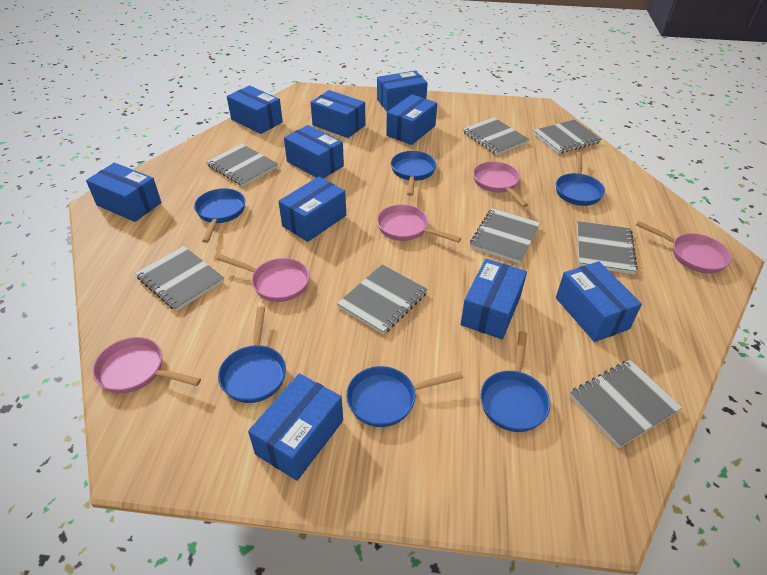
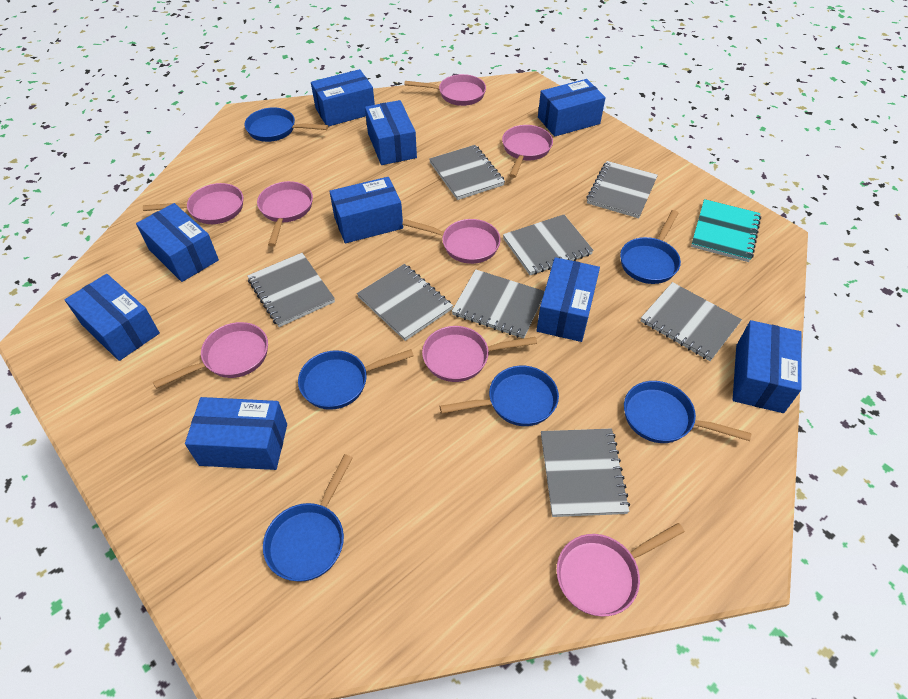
blue box: [86,163,161,222] [227,85,283,134] [248,373,343,481] [278,177,346,242] [284,125,344,179] [311,90,365,138] [377,70,428,111] [386,94,437,145] [460,259,527,339] [556,261,642,342] = 10 -> [65,274,160,361] [136,203,219,282] [185,397,287,470] [311,69,375,127] [330,177,403,243] [365,100,417,165] [536,257,600,342] [538,79,606,137] [733,320,802,413] = 9
pink pan: [92,337,201,394] [217,254,309,302] [377,204,461,243] [473,161,528,207] [636,221,731,273] = 5 -> [143,183,243,224] [153,322,268,389] [257,181,313,247] [402,219,501,264] [404,74,486,106] [422,326,537,382] [502,125,553,178] [557,523,685,617] = 8
turquoise notebook: none = 0 -> [691,199,761,262] = 1

